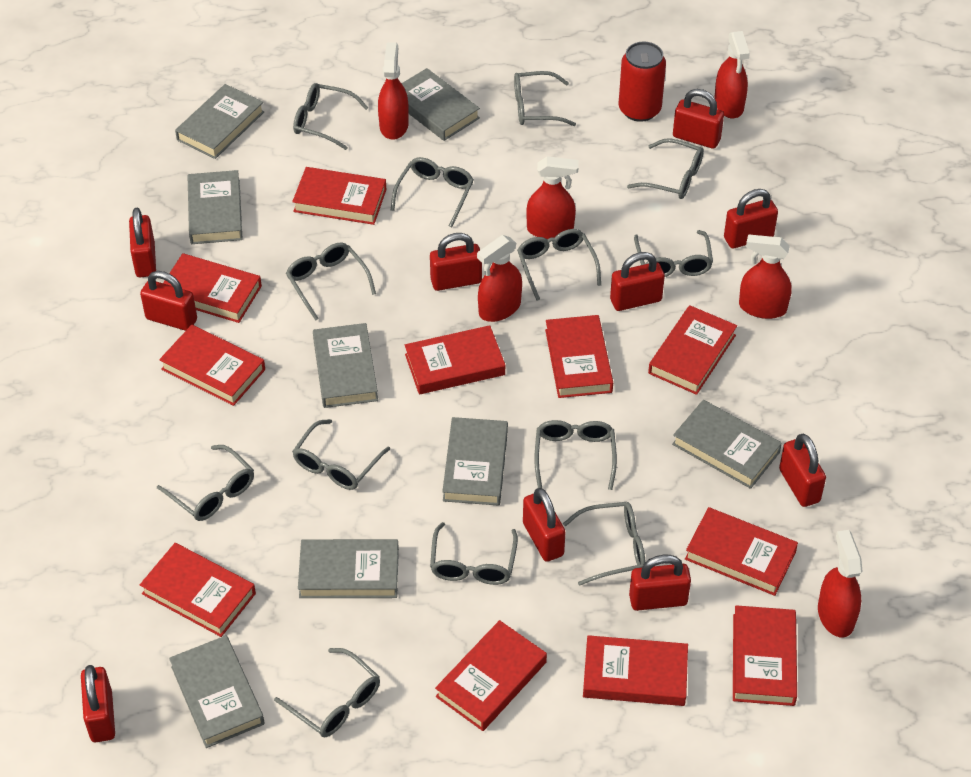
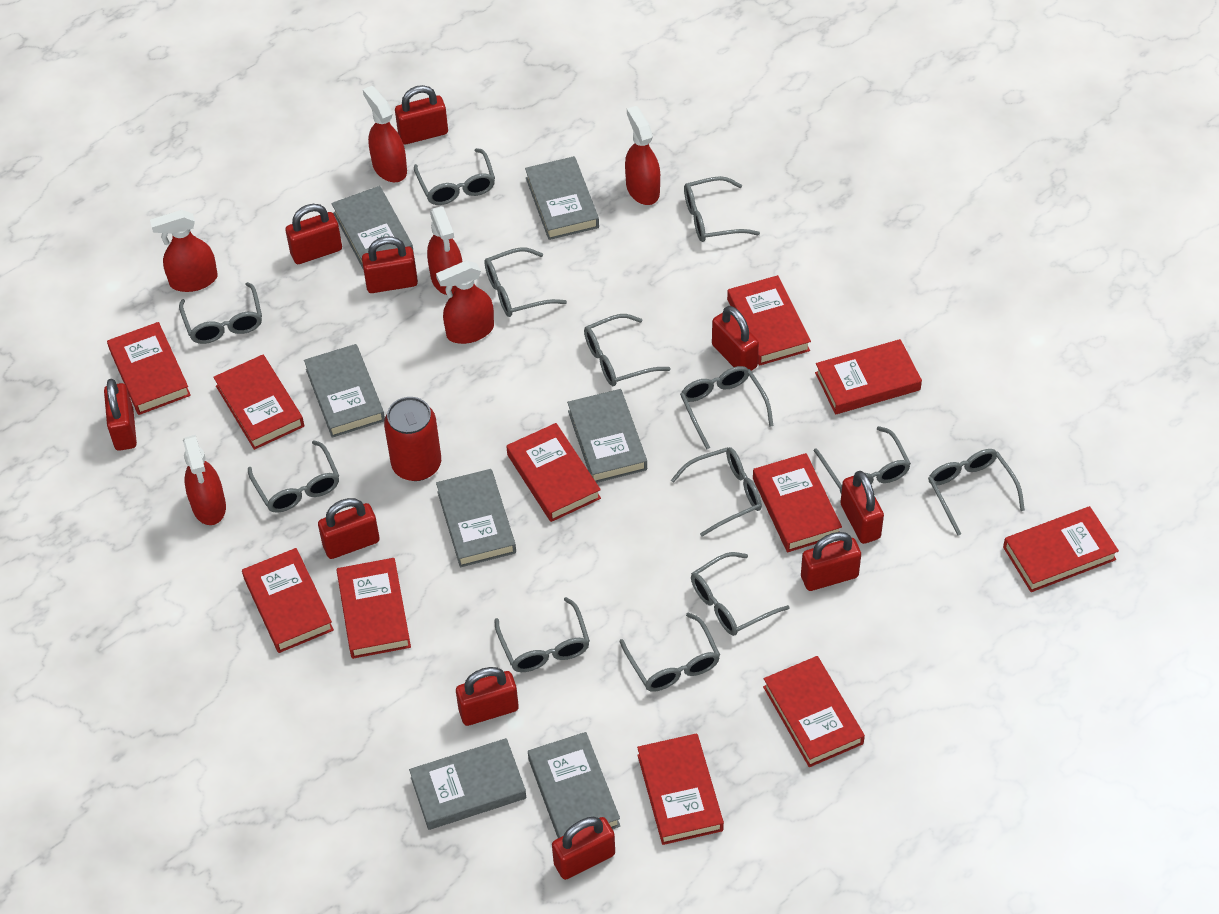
grey book: [169,636,265,748] [175,84,264,159] [188,170,243,244] [298,539,399,598] [313,323,378,408] [401,68,480,141] [442,417,508,506] [672,400,782,489] = 8 -> [304,344,385,438] [331,186,414,268] [409,738,526,830] [436,469,516,567] [525,156,599,240] [528,732,620,838] [567,389,647,483] = 7

